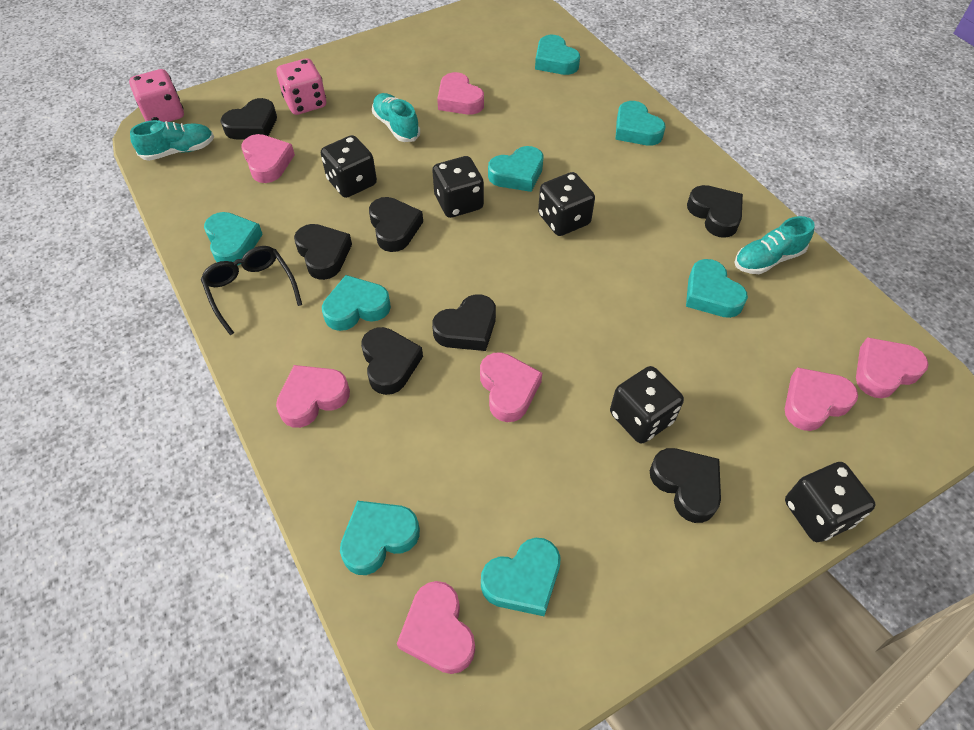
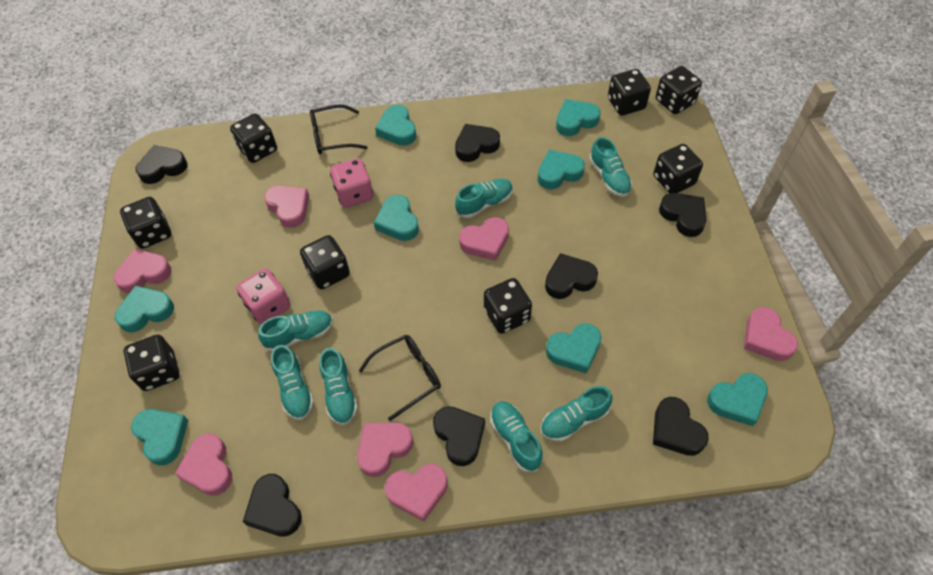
black dice: [321,135,377,198] [432,156,484,218] [538,172,595,236] [610,366,684,444] [785,462,876,542] = 5 -> [120,197,171,249] [123,335,179,391] [230,113,277,163] [300,235,350,289] [484,278,532,334] [608,69,651,116] [653,144,703,193] [656,66,702,114] = 8
black glasses: [201,246,302,335] = 1 -> [310,104,368,154] [359,335,441,421] = 2
turquoise shoe: [130,120,214,161] [372,93,420,142] [735,216,815,274] = 3 -> [258,311,333,352] [271,345,314,420] [319,348,358,426] [455,179,513,218] [490,401,543,472] [540,386,612,442] [589,137,632,197] = 7

